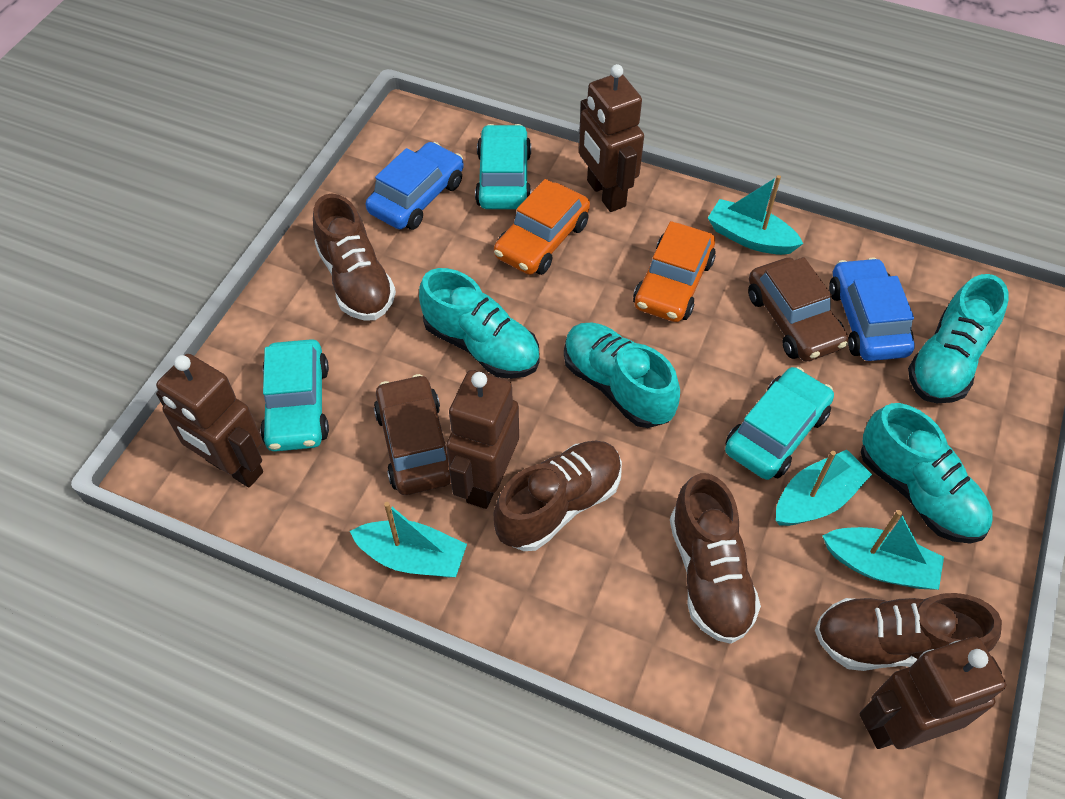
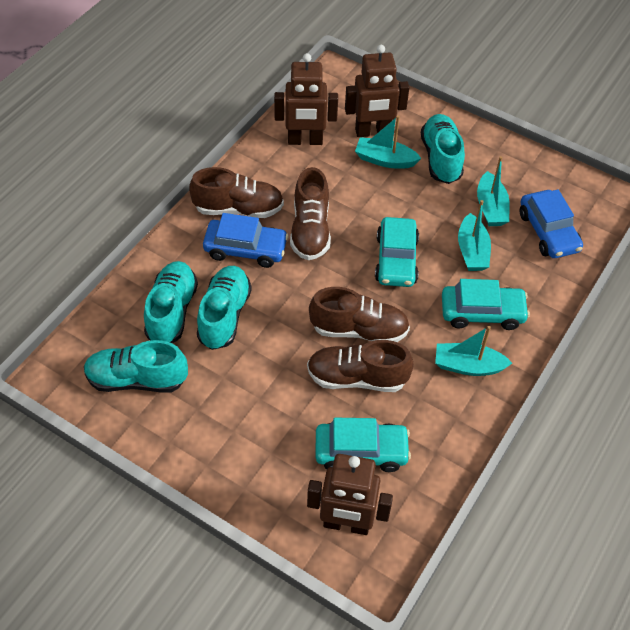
brown car: [374,374,451,495] [748,257,849,361] = 2 -> none = 0
brown robot: [156,354,263,487] [446,370,519,509] [579,64,644,212] [859,637,1006,749] = 4 -> [274,53,338,145] [307,454,393,535] [345,45,410,137] = 3
orange car: [494,179,590,275] [633,221,716,322] = 2 -> none = 0

